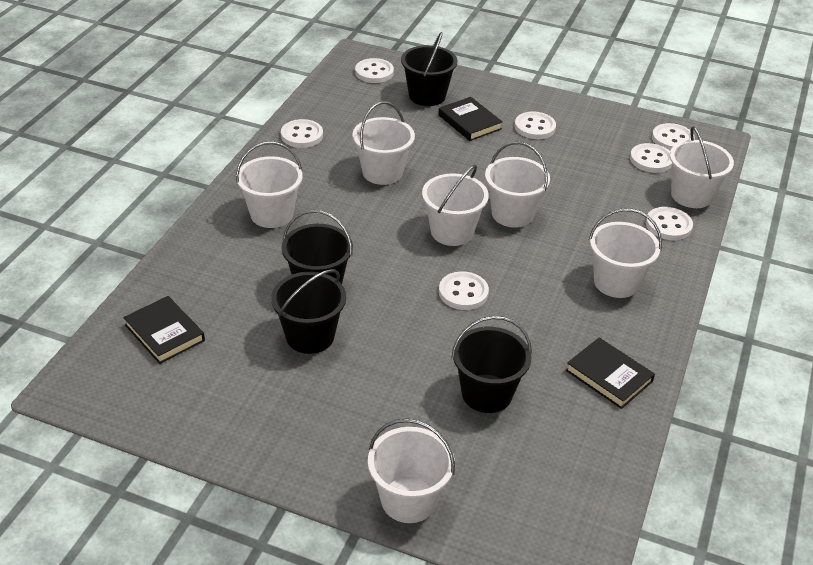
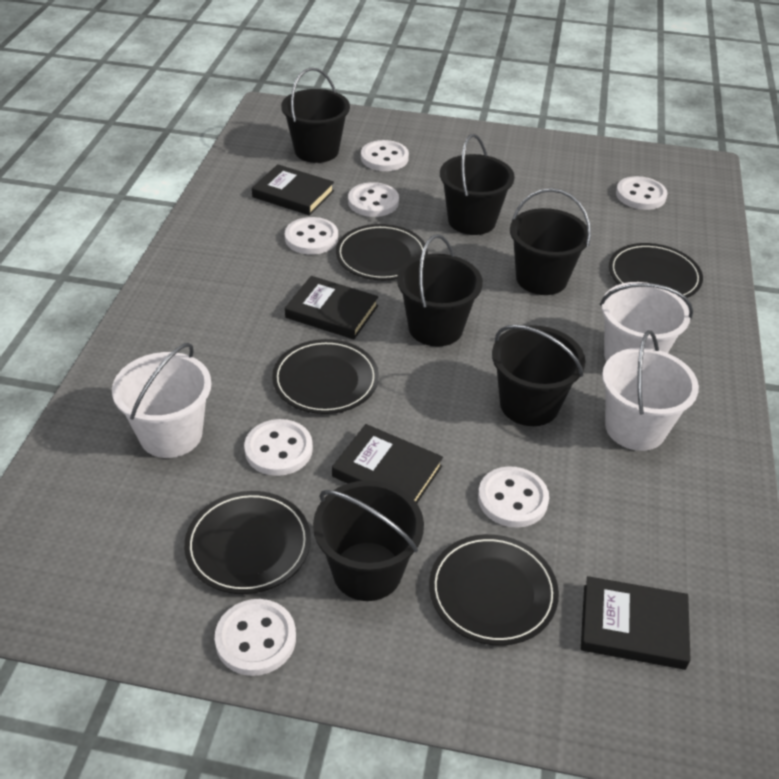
black book: [123,296,205,364] [438,97,503,141] [566,337,655,409] = 3 -> [252,164,334,216] [285,276,378,339] [332,424,443,503] [581,576,691,670] = 4
black bucket: [271,269,346,354] [282,210,353,284] [401,32,458,106] [452,316,532,413] = 4 -> [281,68,350,163] [313,480,424,601] [397,234,483,347] [440,134,515,235] [492,325,586,426] [510,188,591,295] = 6
black plate: none = 0 -> [184,491,311,594] [272,339,379,414] [336,224,428,280] [429,534,559,646] [609,243,703,299] = 5
white bucket: [236,141,303,228] [352,102,415,185] [368,418,455,523] [422,165,489,246] [485,142,550,228] [589,208,662,298] [670,126,734,208] = 7 -> [112,343,211,458] [600,282,693,361] [602,330,699,451] = 3

